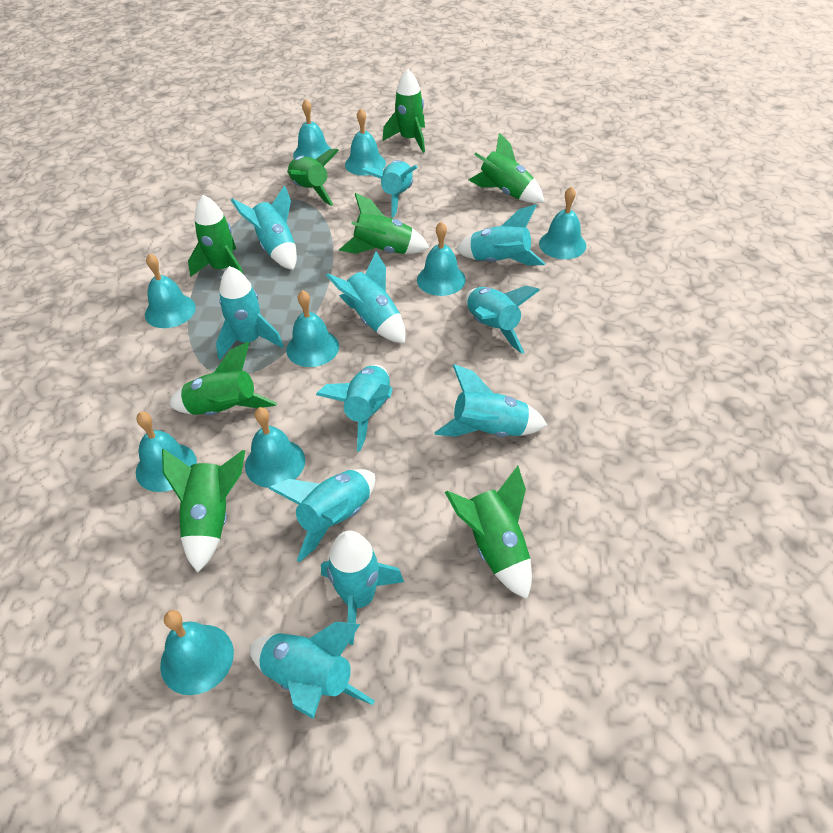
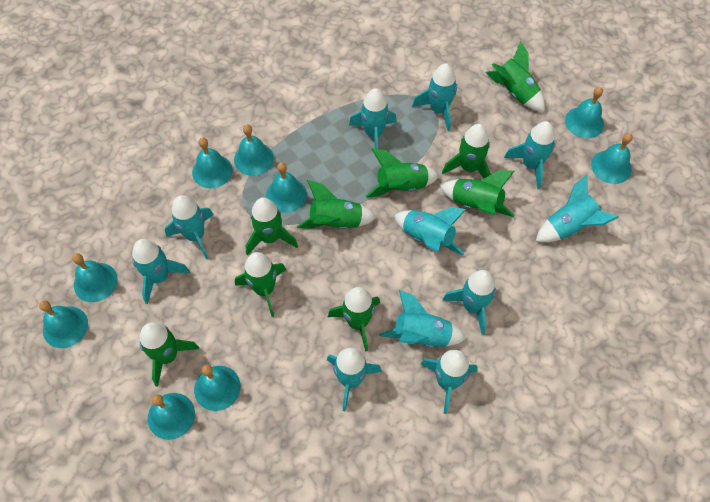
green rocket: [162,449,245,573] [169,342,277,415] [188,195,244,277] [287,149,339,206] [339,193,430,254] [383,69,425,153] [445,466,532,599] [469,133,544,203] = 8 -> [139,323,199,387] [235,252,286,317] [246,198,298,256] [297,180,377,229] [328,287,380,352] [366,148,439,198] [440,170,514,217] [442,124,491,178] [486,41,545,112] = 9

